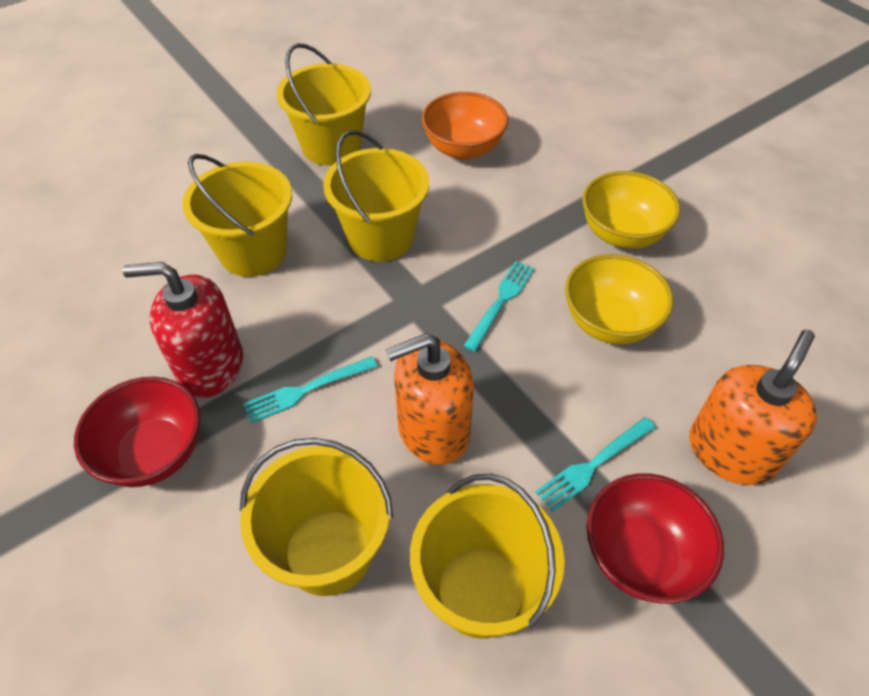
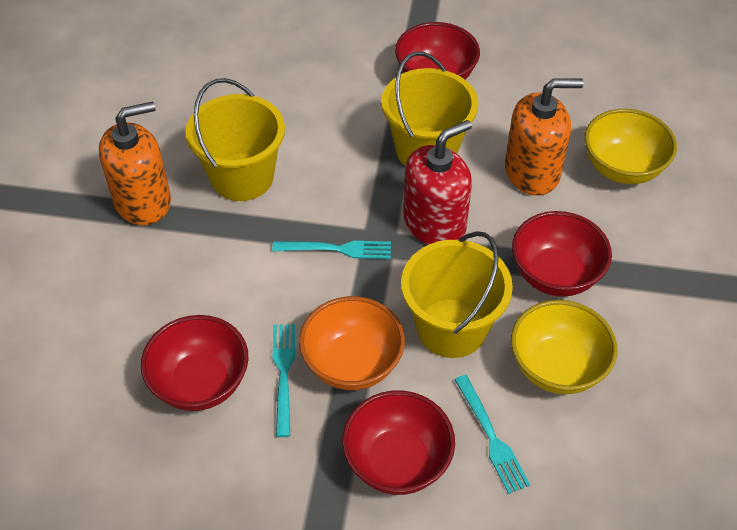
red bowl: [74,377,200,487] [587,473,724,604] = 2 -> [141,315,248,411] [342,390,455,495] [395,22,480,79] [512,211,612,297] = 4
yellow bucket: [182,154,292,277] [240,438,393,596] [276,43,371,166] [323,130,429,261] [410,474,565,639] = 5 -> [185,78,285,201] [381,52,478,166] [401,231,513,358] = 3

